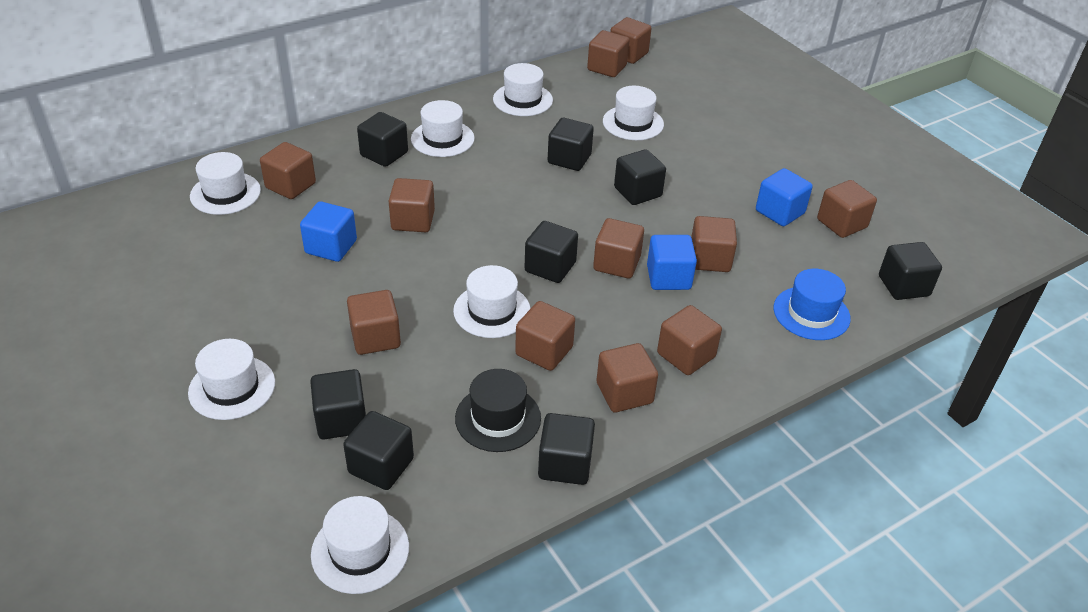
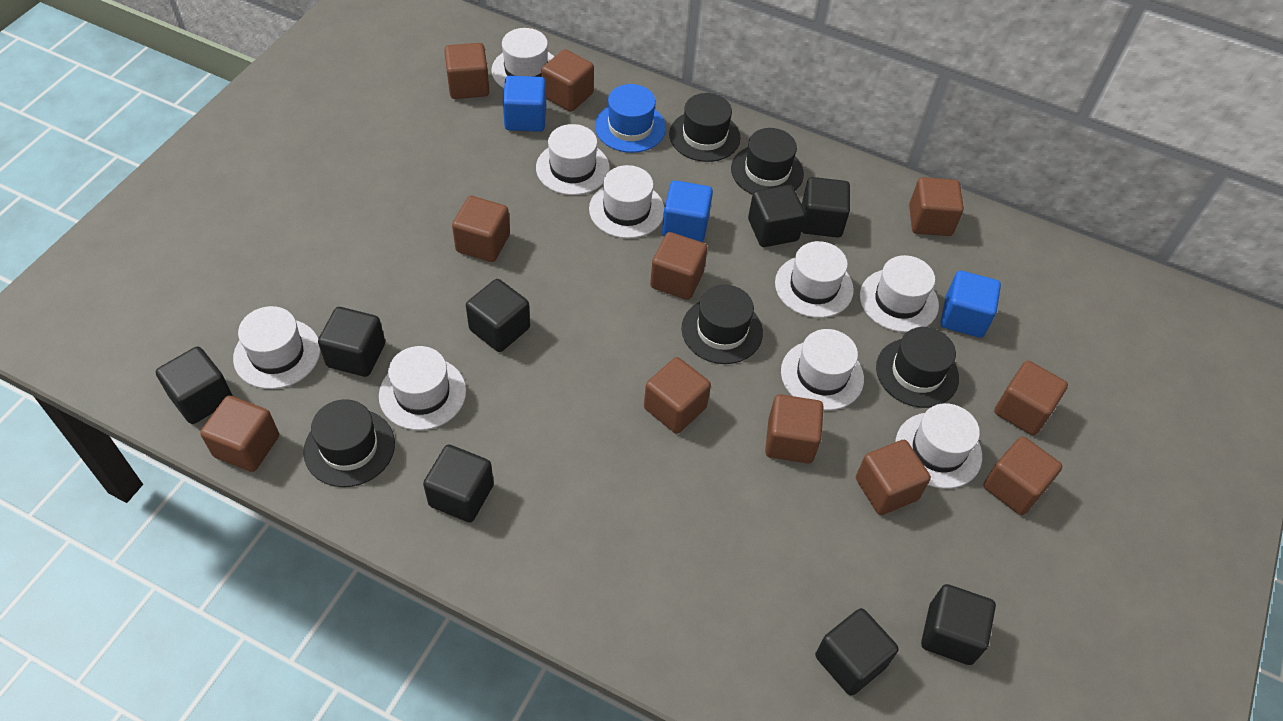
black hat: [455,369,541,452] = 1 -> [303,399,395,487] [669,93,741,162] [682,285,763,364] [731,128,804,195] [876,327,959,408] = 5
white hat: [188,339,275,420] [190,152,261,215] [311,496,409,594] [411,100,475,157] [453,265,531,338] [493,63,553,116] [603,86,664,140] = 7 -> [233,306,321,389] [379,346,466,430] [491,28,554,88] [536,124,610,195] [589,165,664,239] [775,241,854,318] [781,329,864,410] [860,255,939,332] [896,403,982,489] = 9

